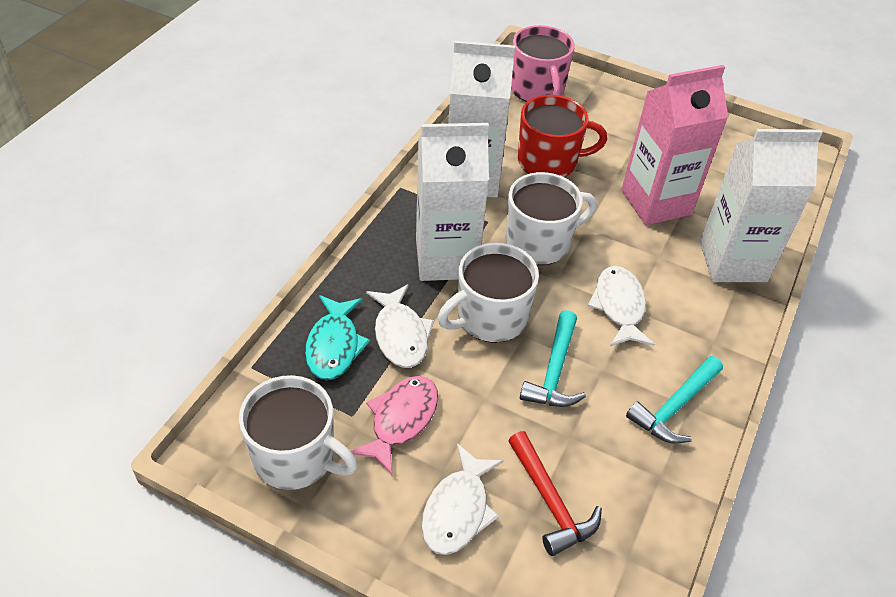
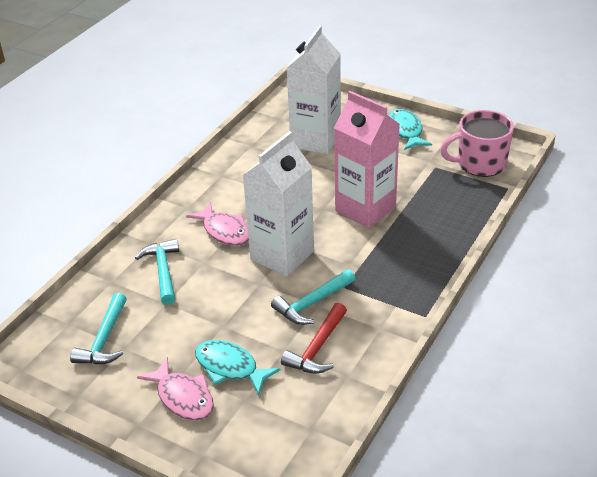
pink fish: [351,376,438,475] = 1 -> [137,357,214,420] [186,202,249,246] = 2
red mug: [518,95,607,177] = 1 -> none = 0
turquoise fish: [305,295,370,380] = 1 -> [195,340,281,395] [389,109,432,150] = 2
turquoise hammer: [520,310,586,407] [626,356,723,444] = 2 -> [70,293,127,365] [135,239,179,305] [271,269,355,325] = 3
white carton: [416,123,489,281] [448,40,515,198] [700,129,823,282] = 3 -> [243,131,314,276] [287,25,341,154] = 2
white fish: [366,284,434,368] [421,443,504,555] [588,266,654,346] = 3 -> none = 0
white mug: [239,375,358,490] [438,242,539,343] [506,172,597,265] = 3 -> none = 0

